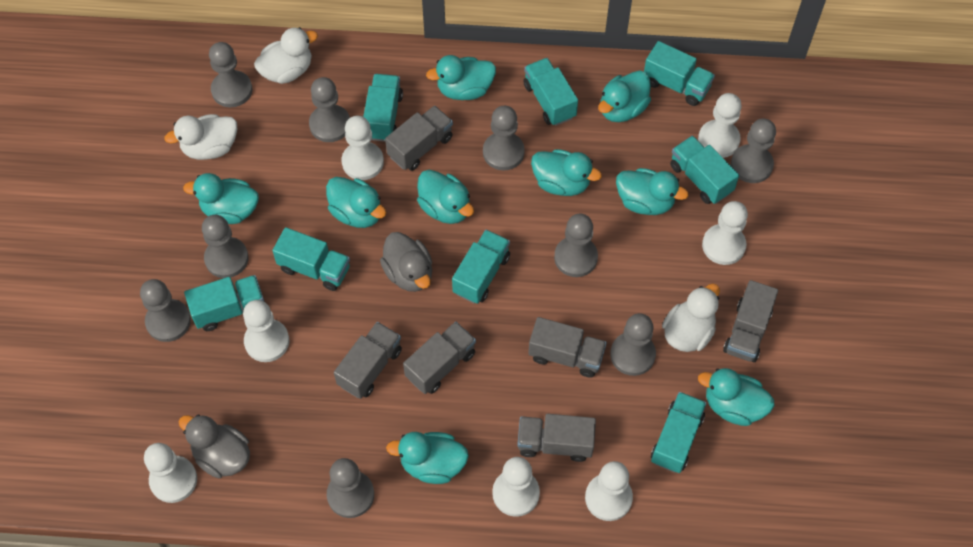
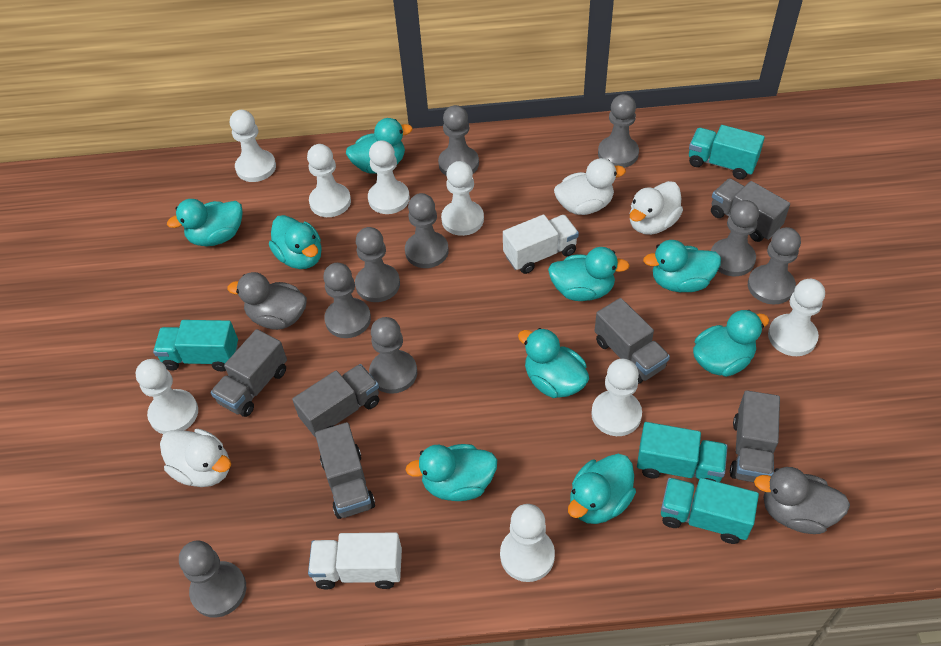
turquoise truck: [184,275,264,331] [272,227,350,291] [363,74,403,142] [452,230,510,304] [523,58,578,126] [644,41,715,106] [651,392,707,473] [670,136,739,204] = 8 -> [153,320,238,372] [637,422,728,482] [661,478,759,544] [689,125,765,179] = 4
white pawn: [144,443,197,503] [243,300,290,362] [342,116,384,180] [492,457,540,517] [585,461,633,521] [698,93,742,158] [702,201,748,265] = 7 -> [136,359,198,434] [230,110,276,182] [307,144,351,217] [368,140,410,214] [441,161,484,236] [500,504,555,582] [591,359,642,436] [768,279,825,356] = 8
white truck: none = 0 -> [308,533,402,589] [503,214,579,274] = 2

